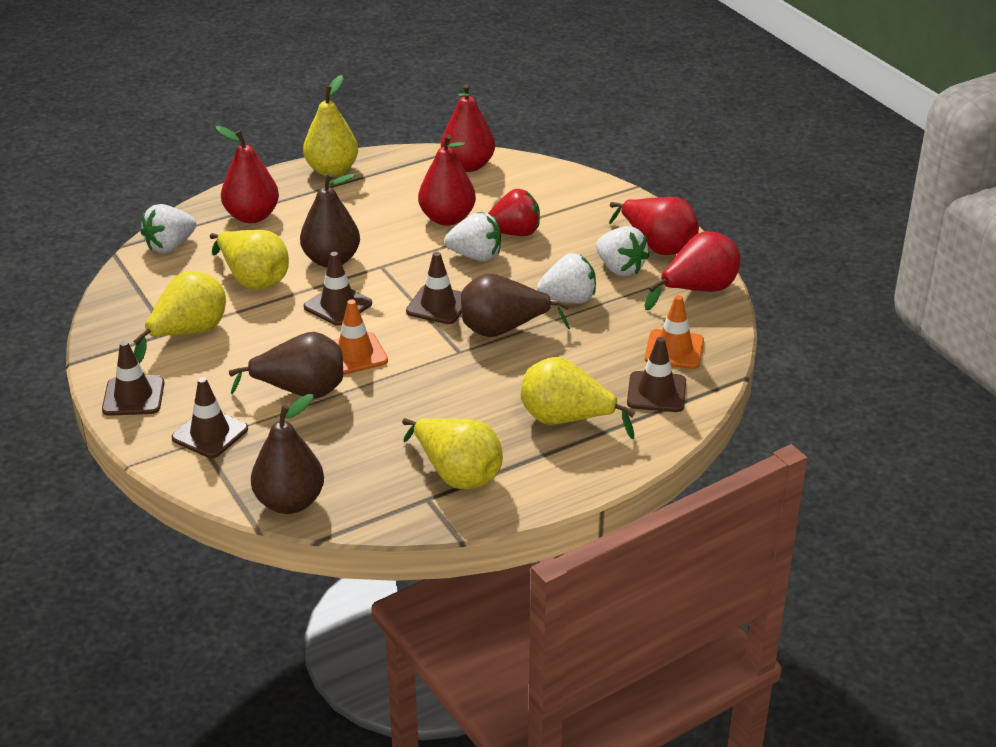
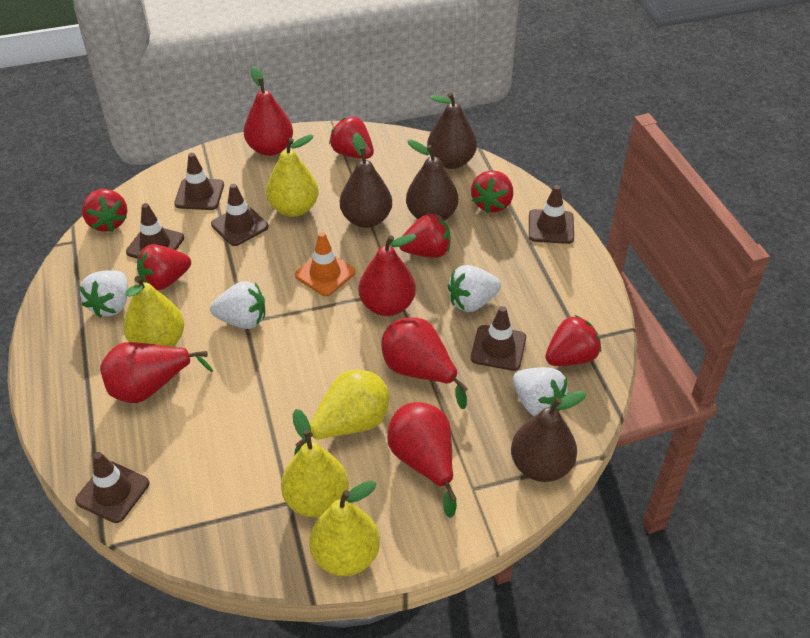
brown traffic cone: [102,341,165,416] [172,377,248,458] [304,252,372,326] [406,252,462,324] [627,337,686,412] = 5 -> [75,452,149,523] [126,203,184,259] [174,153,224,210] [211,184,269,246] [471,306,526,371] [529,185,574,244] = 6
orange traffic cone: [333,299,388,375] [645,295,704,369] = 2 -> [295,232,356,296] = 1
red strawberry: [488,189,540,236] = 1 -> [82,189,128,232] [137,244,191,291] [329,117,374,159] [400,214,450,258] [471,170,513,213] [545,315,601,366] = 6

